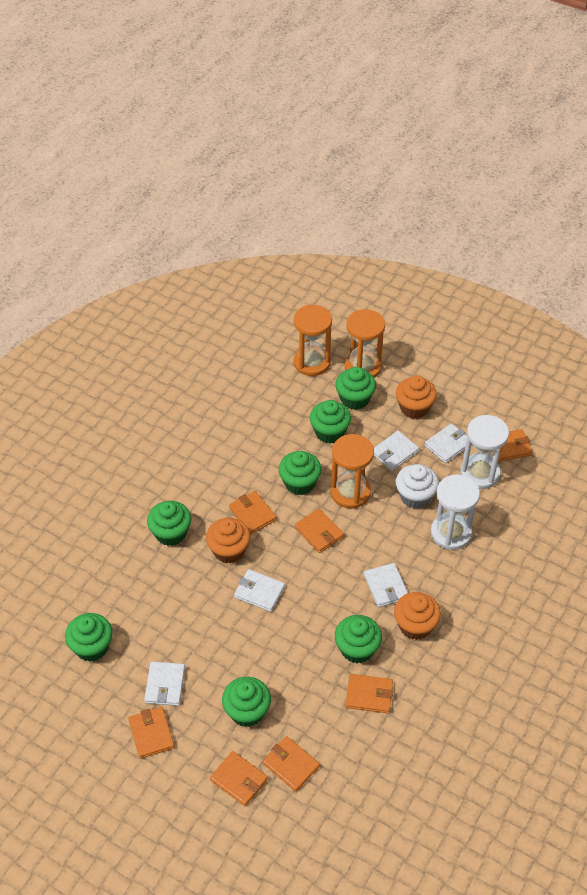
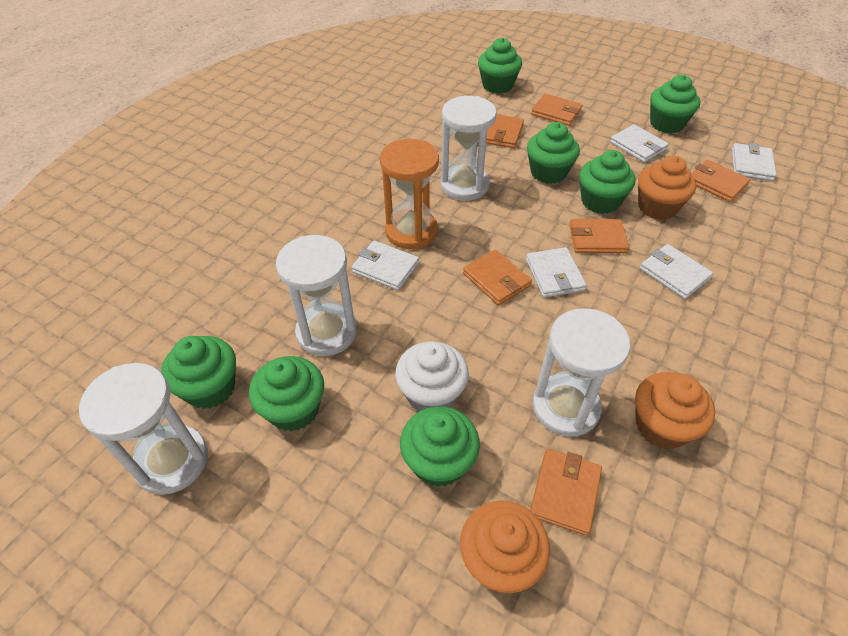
orange hourglass: [294,305,332,376] [330,434,374,508] [344,309,385,378] = 3 -> [380,139,439,249] = 1
orange wallet: [128,707,174,759] [210,751,268,806] [229,491,277,534] [263,736,320,792] [295,509,344,553] [346,674,393,713] [492,429,532,462] = 7 -> [463,250,532,305] [486,114,524,148] [530,449,602,536] [531,94,583,126] [569,219,629,253] [691,160,751,202] = 6
white hourglass: [431,475,480,550] [460,415,509,489] = 2 -> [79,363,208,495] [276,235,357,356] [441,96,497,201] [532,308,630,437] = 4

